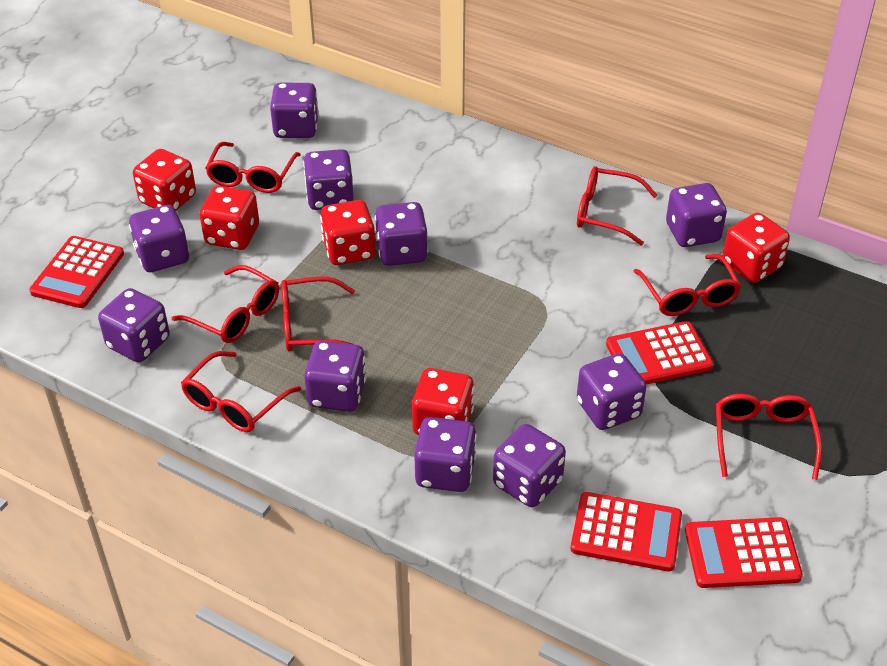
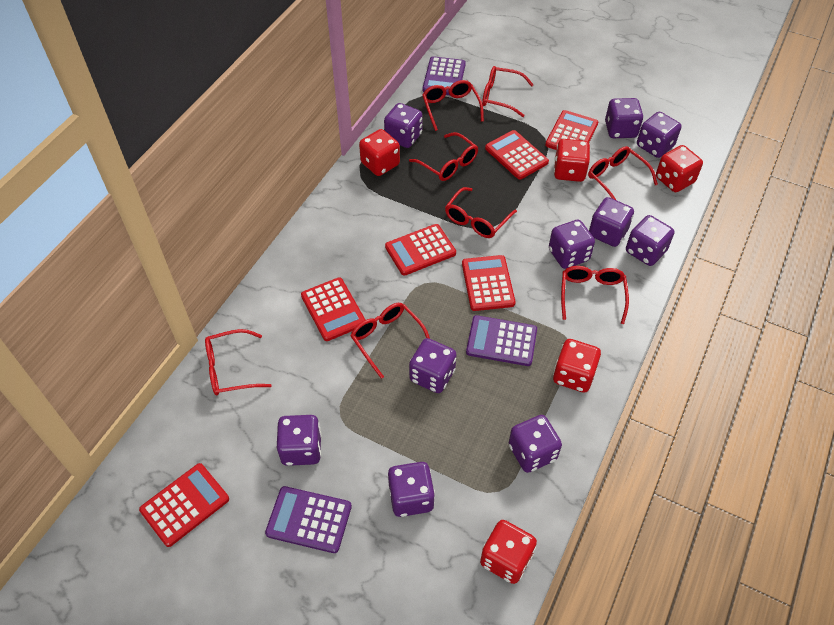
purple calculator: none = 0 -> [265,486,352,553] [423,56,466,95] [466,315,537,366] = 3
red calculator: [29,236,124,308] [571,492,682,572] [606,321,714,384] [685,517,803,588] = 4 -> [139,463,229,547] [301,277,366,341] [385,224,456,276] [462,255,516,311] [485,130,549,180] [545,110,598,150] = 6
red glasses: [171,265,279,343] [181,351,301,432] [205,142,301,193] [281,277,355,352] [577,166,657,245] [633,254,742,316] [716,394,822,480] = 7 -> [205,329,272,395] [351,303,430,379] [409,132,478,181] [422,80,484,131] [445,187,517,238] [482,66,534,117] [561,266,629,324] [588,146,658,200] = 8

